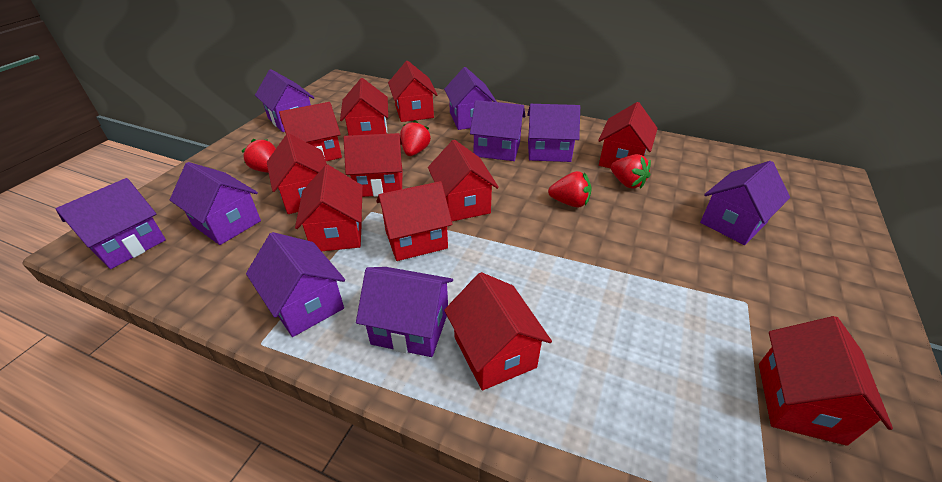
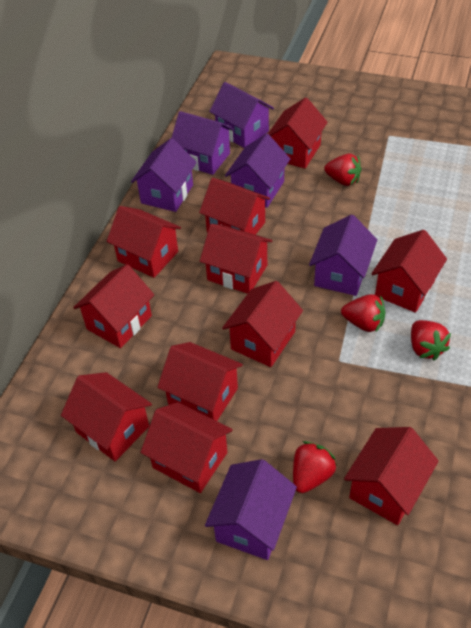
purple house: [55,178,166,269] [170,162,261,245] [246,232,345,337] [255,69,314,132] [356,267,453,357] [444,67,497,130] [470,100,525,161] [527,104,580,162] [700,161,790,245] = 9 -> [131,138,197,212] [171,111,234,175] [205,459,297,560] [209,82,274,148] [225,134,290,208] [309,215,377,296] = 6

